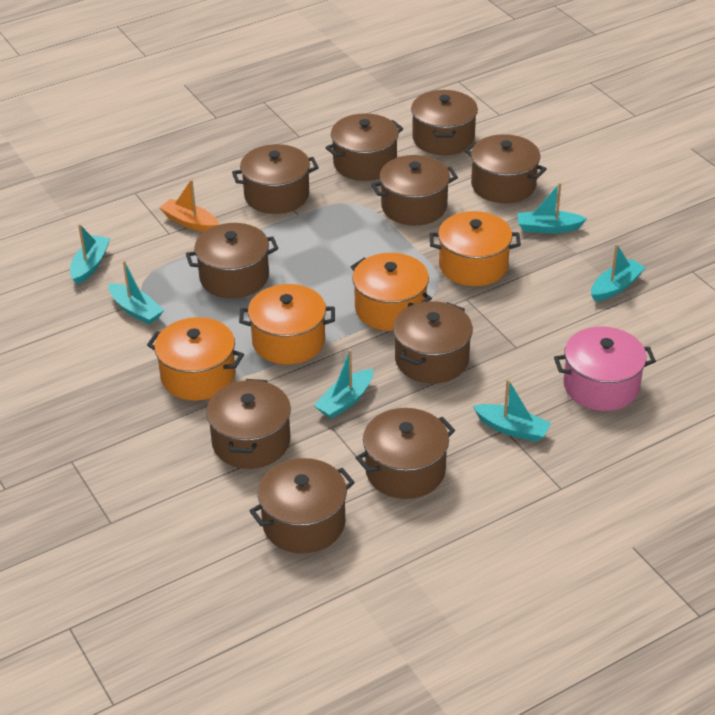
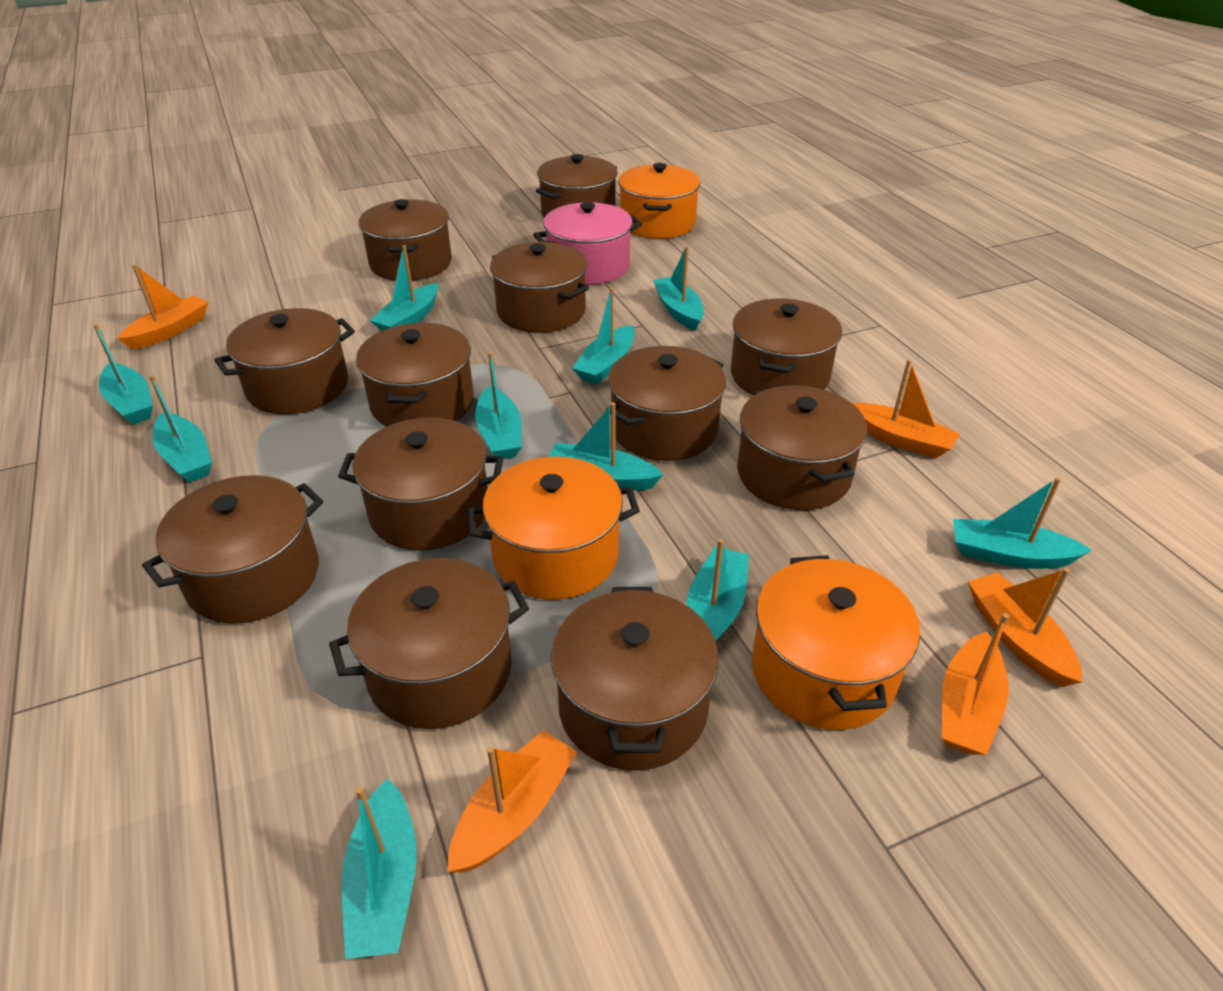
brown pot: [186,223,278,298] [206,379,291,469] [232,144,319,214] [249,458,355,554] [325,113,403,181] [356,408,455,499] [371,155,458,225] [393,301,473,384] [411,90,478,155] [465,134,547,203] = 10 -> [142,475,323,624] [215,308,355,414] [329,558,529,729] [338,417,503,551] [356,323,474,427] [359,199,452,281] [490,242,589,333] [536,154,618,218] [551,587,719,771] [606,346,726,461] [731,299,842,396] [737,385,867,510] = 12
orange boat: [160,179,219,232] = 1 -> [117,264,209,350] [448,730,577,873] [852,359,960,458] [942,613,1009,755] [968,568,1082,687] = 5
orange pot: [147,317,244,401] [239,284,335,365] [351,253,432,331] [430,211,521,286] = 4 -> [467,456,640,600] [618,163,700,239] [752,555,920,730] = 3
turquoise boat: [70,224,110,285] [109,261,164,325] [314,350,373,419] [473,379,551,442] [517,183,587,233] [591,244,646,301] = 6 -> [93,324,153,424] [149,375,212,482] [342,779,417,959] [370,245,438,331] [475,352,522,459] [548,402,664,491] [572,287,635,385] [653,246,704,331] [686,538,749,642] [953,477,1091,569] = 10

